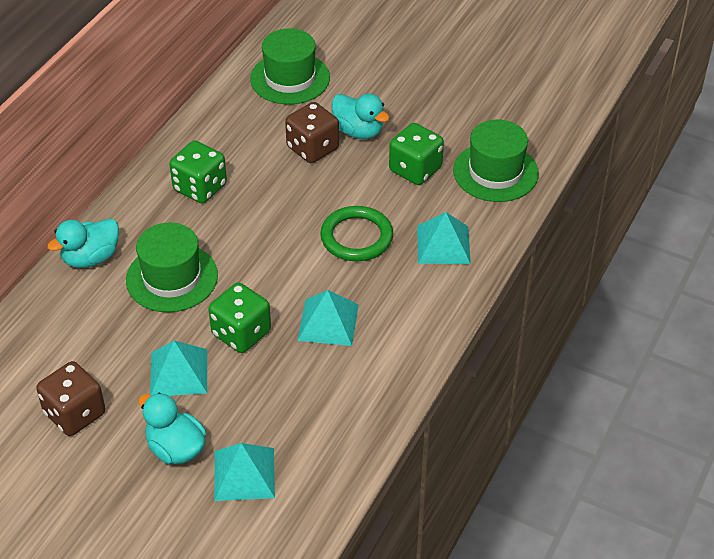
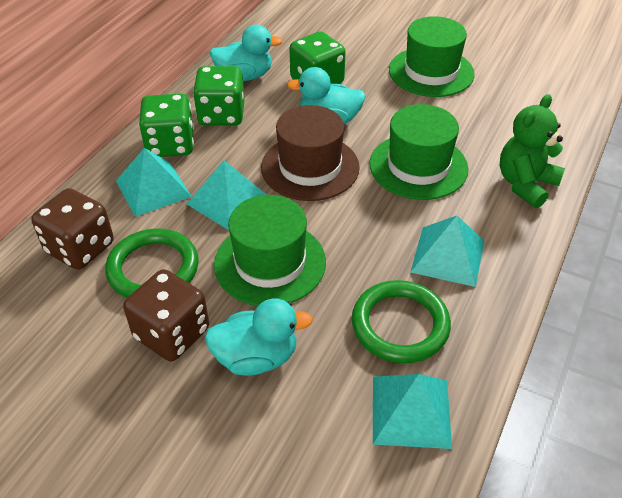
brown hat: none = 0 -> [261,105,360,201] = 1
green ring: [320,206,393,261] = 1 -> [105,229,199,298] [352,280,451,363] = 2
green teddy bear: none = 0 -> [500,94,565,208] = 1

